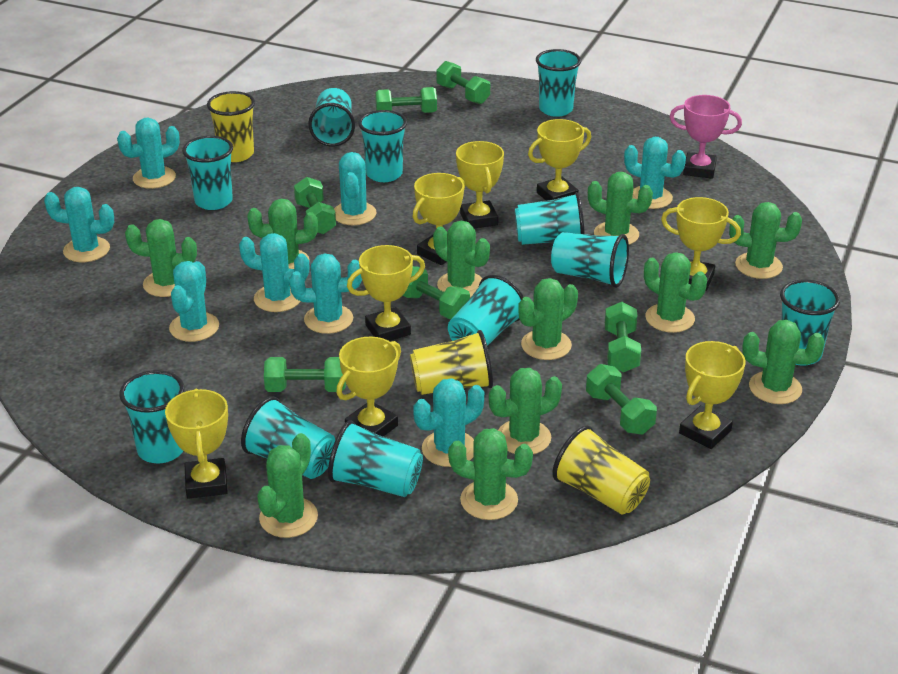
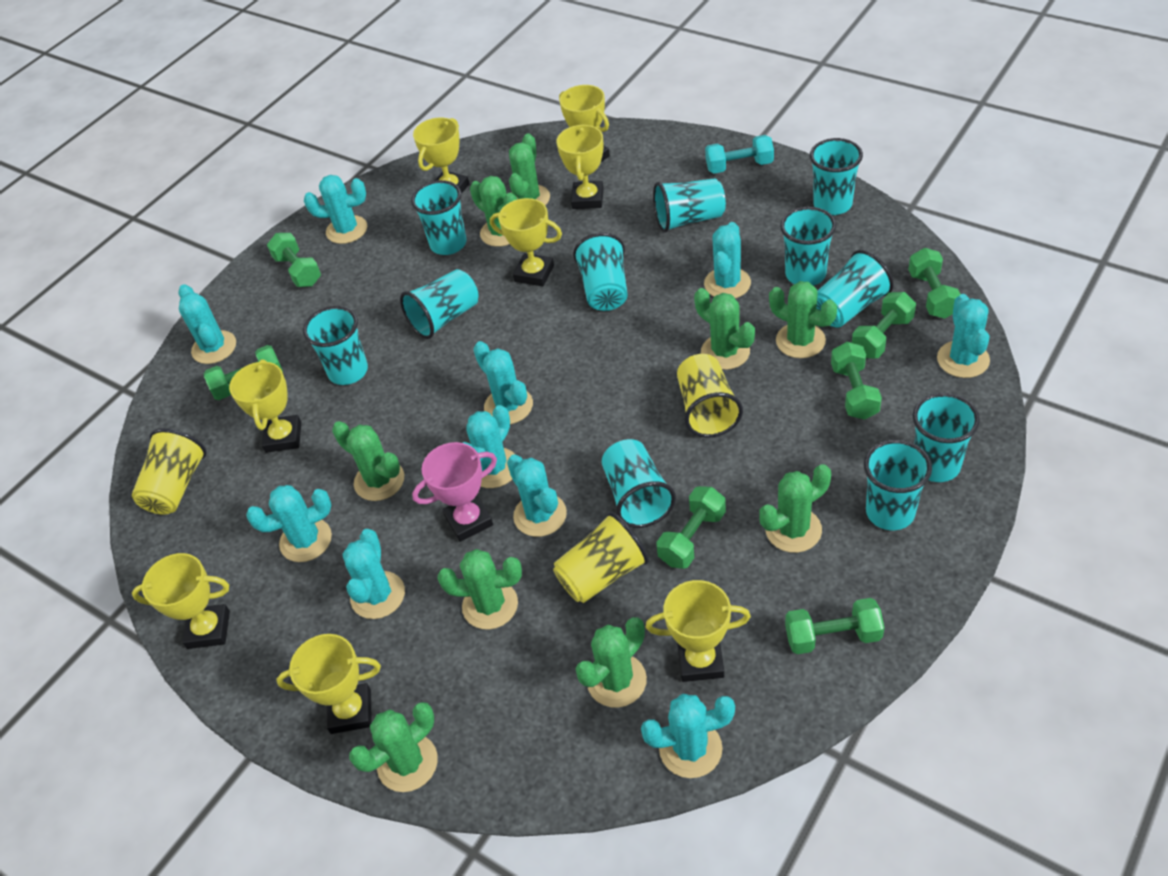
green cactus: [125,219,197,297] [247,199,318,269] [257,433,318,538] [433,221,490,298] [448,428,533,520] [489,368,562,454] [518,278,578,360] [588,172,653,245] [644,252,707,333] [729,202,802,279] [742,320,825,404] = 11 -> [332,421,404,501] [349,702,438,792] [438,549,522,630] [470,176,517,247] [509,133,550,205] [576,617,647,708] [694,288,755,370] [759,464,831,553] [769,281,837,358] = 9
turquoise cactus: [44,187,114,262] [117,118,180,189] [169,261,219,342] [239,233,309,312] [289,254,362,334] [334,152,377,225] [413,378,484,467] [624,137,686,209] = 8 -> [178,284,236,364] [246,485,332,562] [304,175,367,244] [342,529,405,619] [462,405,514,488] [473,341,533,424] [507,454,567,537] [641,694,735,778] [704,222,751,298] [937,294,990,378] = 10
turquoise dumbbell: none = 0 -> [705,135,774,174] = 1

